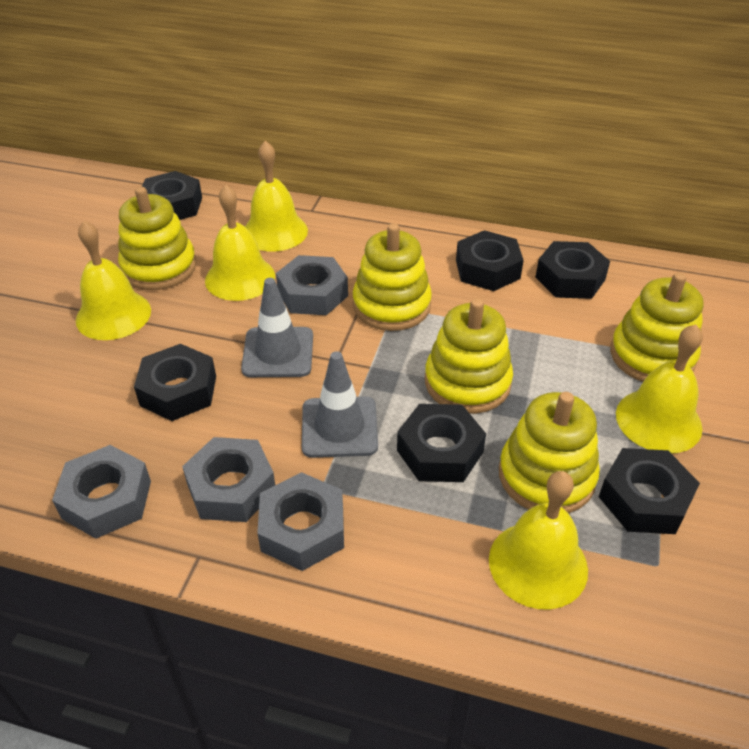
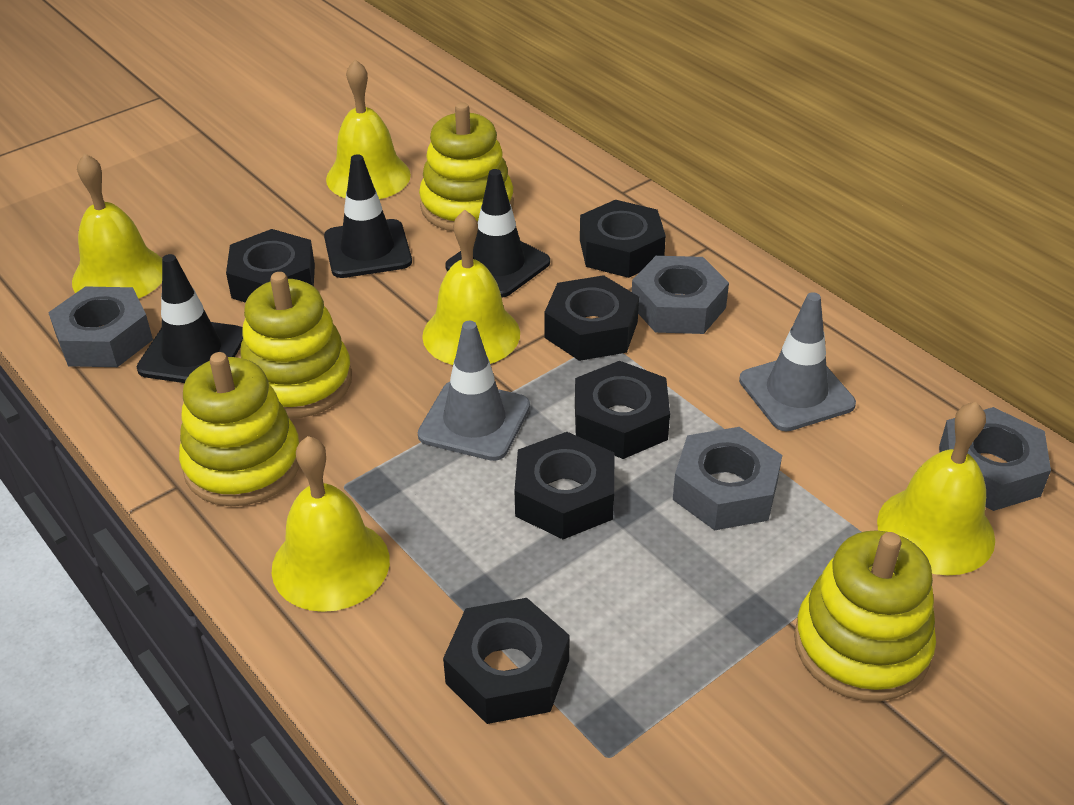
black traffic cone: none = 0 -> [137,254,243,383] [324,154,412,278] [445,169,550,298] = 3
yellow stacking toy: [118,187,197,290] [353,223,432,331] [425,298,513,414] [499,392,600,513] [610,272,704,382] = 5 -> [179,352,300,506] [241,272,352,419] [419,102,514,231] [794,530,936,702] = 4

